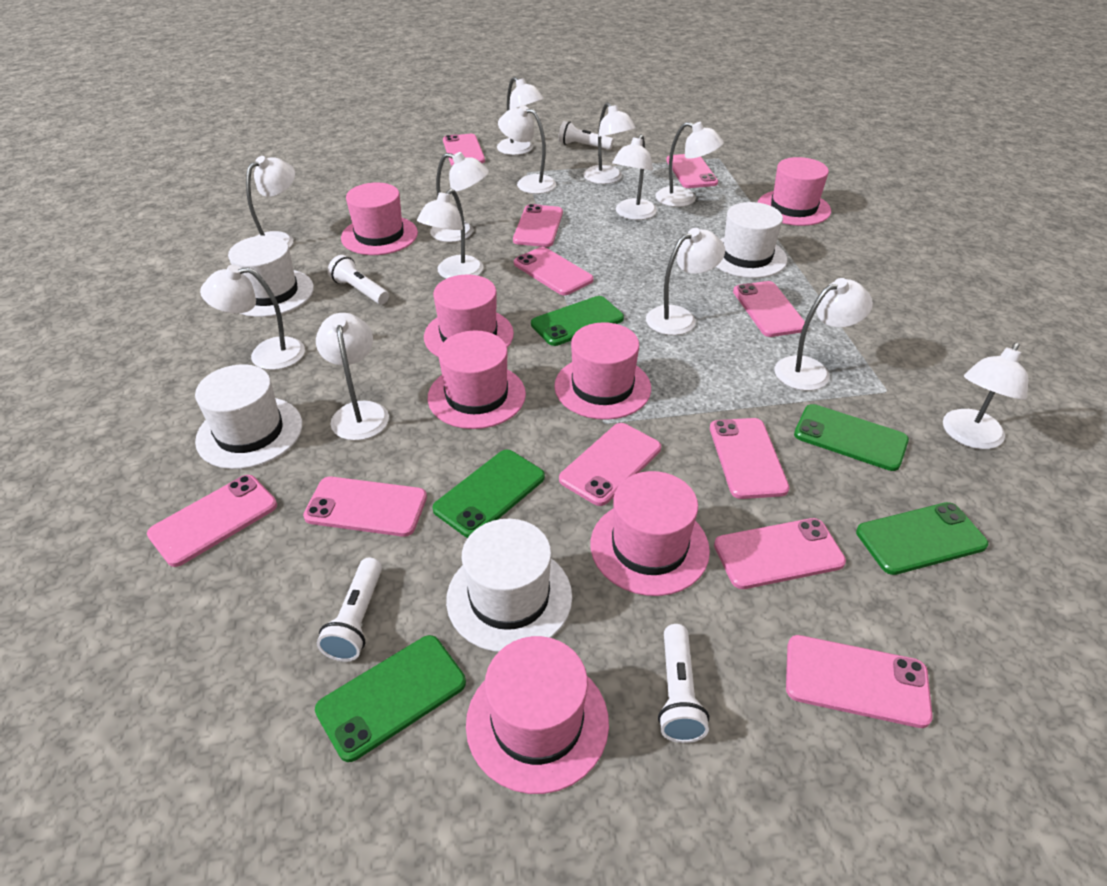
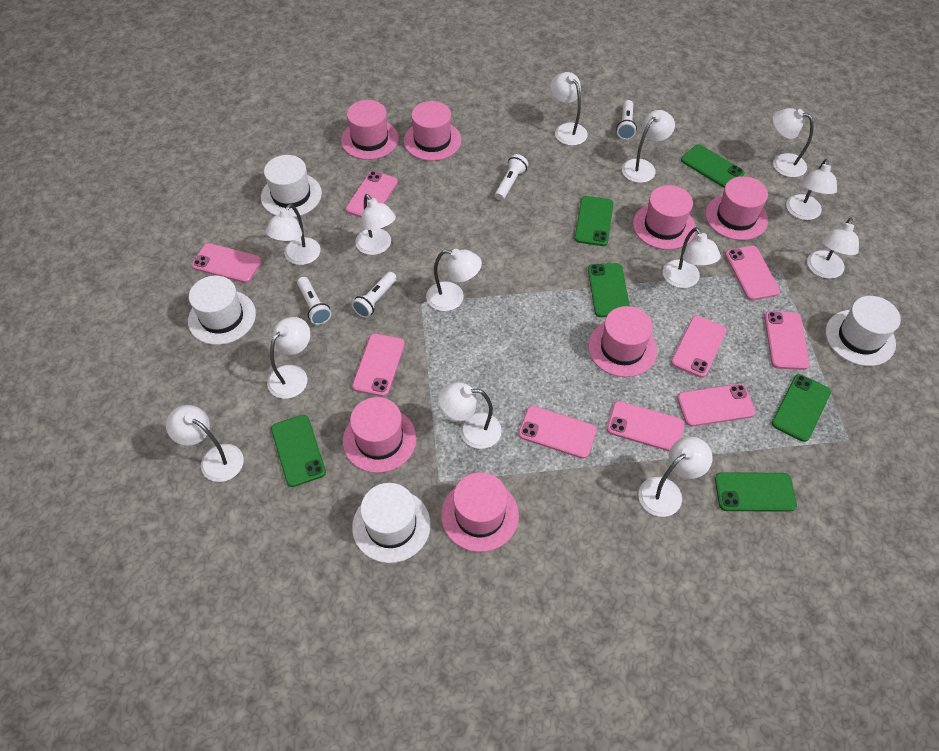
green phone: [315,635,466,762] [433,450,545,538] [531,296,624,346] [794,404,909,471] [856,502,989,575] = 5 -> [271,415,326,487] [575,196,614,246] [588,263,630,317] [681,145,745,188] [715,472,797,512] [772,374,831,442] = 6
pink phone: [147,475,277,567] [303,477,427,537] [443,134,485,166] [513,204,563,247] [514,247,594,295] [559,423,661,506] [666,154,718,188] [710,418,790,499] [714,518,846,589] [733,281,805,337] [786,635,933,728] = 11 -> [192,243,262,283] [346,171,398,218] [352,334,405,397] [518,406,597,459] [607,401,685,451] [671,315,727,378] [677,384,756,426] [725,246,780,300] [764,311,810,370] = 9

